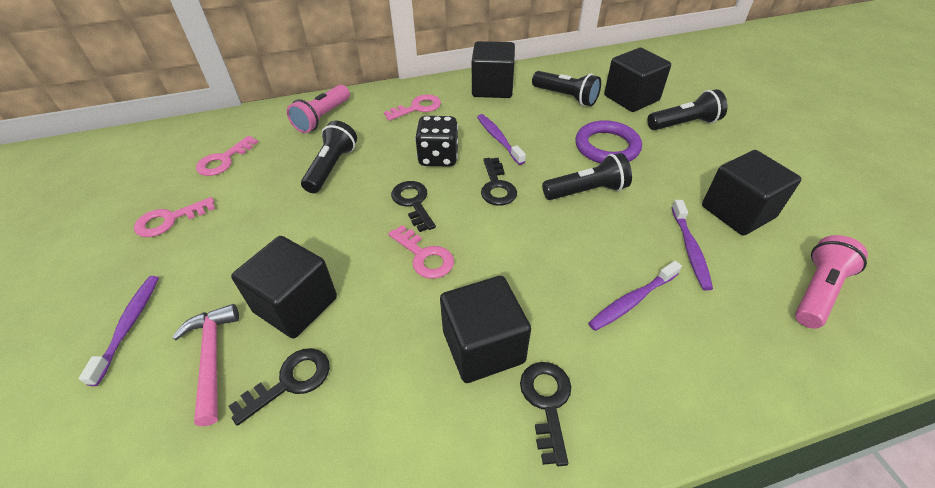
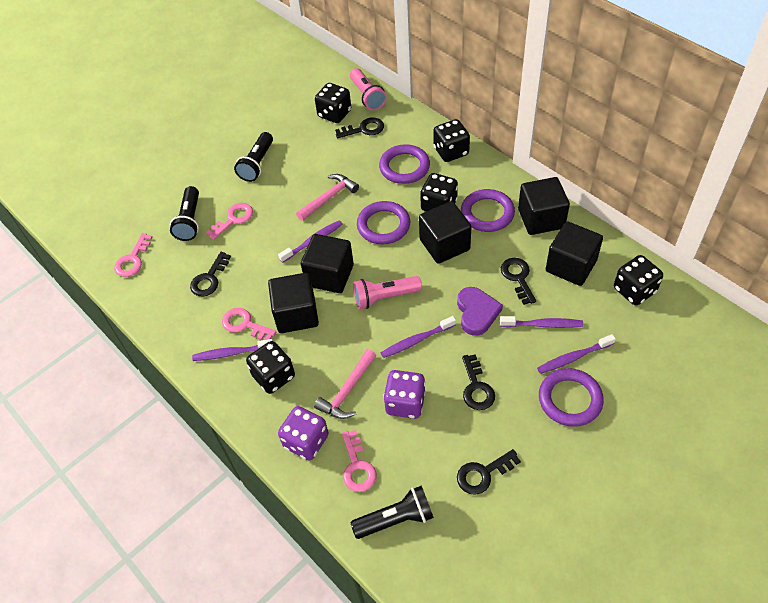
black dice: [415,116,458,167] = 1 -> [246,341,295,394] [315,83,351,123] [420,173,458,212] [433,119,470,162] [614,255,663,305] = 5
black flashlight: [301,121,357,193] [532,71,601,106] [542,153,632,200] [647,89,728,130] = 4 -> [170,186,199,241] [234,132,273,182] [350,485,434,539] = 3
black key: [228,348,330,426] [391,181,436,232] [481,158,517,206] [520,362,571,466] = 4 -> [190,252,231,297] [335,117,384,138] [457,449,521,495] [462,354,495,410] [501,258,536,305] = 5
pink hammer: [172,304,239,426] = 1 -> [296,174,359,221] [314,349,376,419] = 2
purple dice: none = 0 -> [278,406,329,461] [383,370,426,419] = 2
purple heart: none = 0 -> [457,287,503,336] = 1
purple ring: [575,120,642,163] = 1 -> [357,201,411,244] [379,144,430,184] [461,189,515,232] [539,368,604,427] = 4
purple toothbrush: [79,276,159,386] [477,114,526,165] [588,261,682,331] [671,200,713,291] = 4 -> [192,339,273,361] [278,220,343,263] [381,316,456,358] [500,316,583,328] [537,334,616,374] = 5

